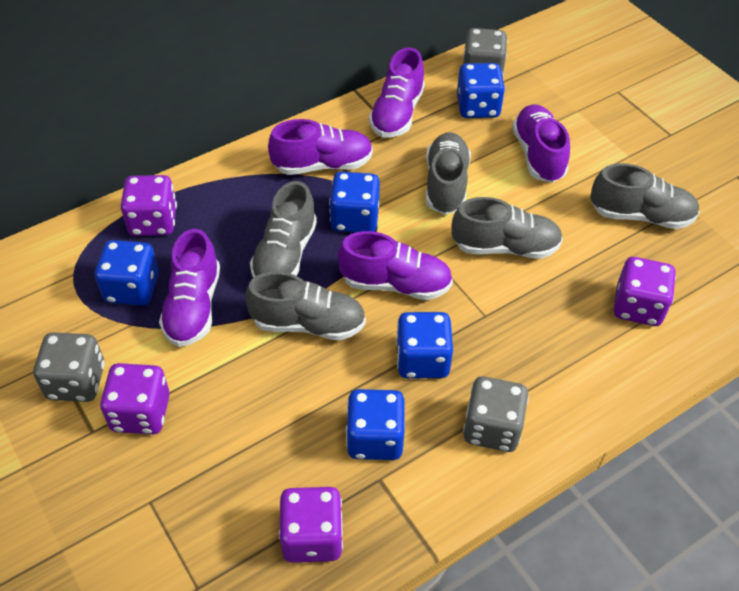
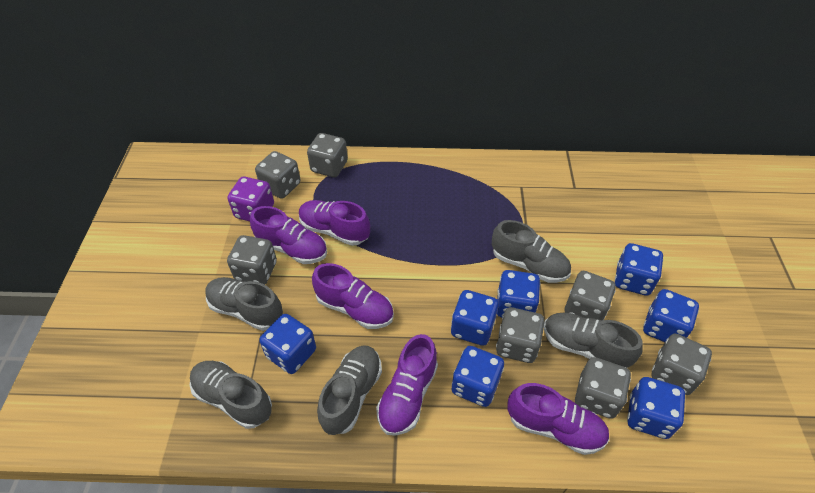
blue dice: [95,240,159,306] [329,172,380,233] [346,389,405,460] [396,312,453,378] [457,63,505,118] = 5 -> [259,314,316,374] [451,290,499,346] [451,346,504,407] [497,270,540,318] [615,243,663,296] [627,377,685,439] [643,289,699,342] = 7
grey dice: [33,332,105,402] [463,28,507,77] [463,376,529,452] = 3 -> [227,235,277,285] [255,151,301,199] [307,133,348,177] [496,307,545,363] [565,271,616,320] [575,357,631,419] [651,334,712,395] = 7
purple dice: [100,363,170,434] [121,175,177,236] [279,487,343,563] [614,257,676,326] = 4 -> [228,177,274,221] = 1

